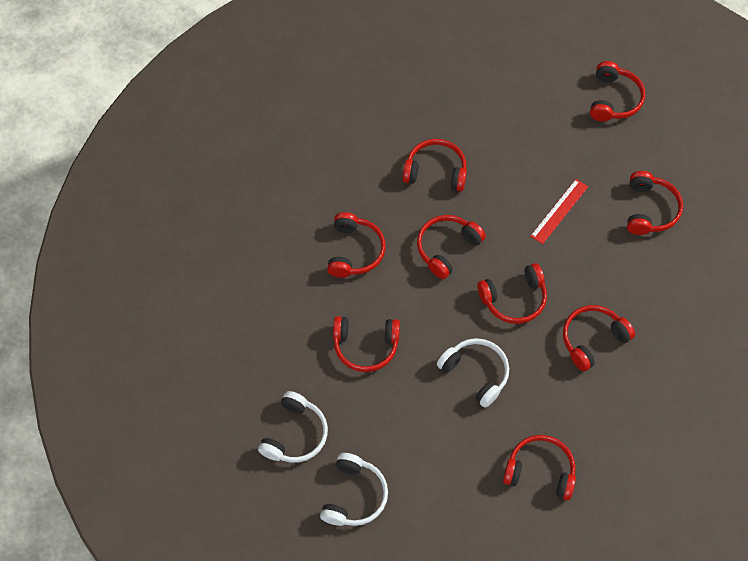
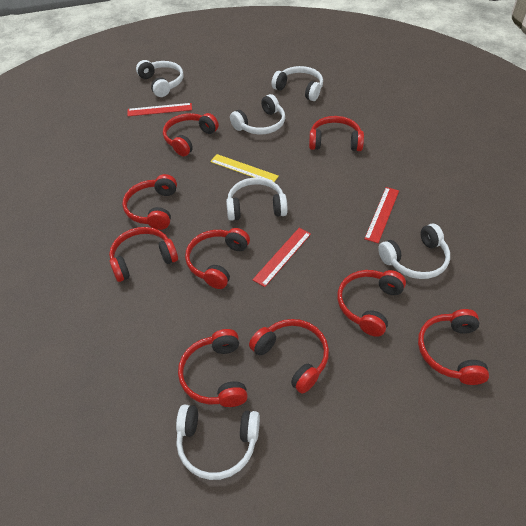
red ruler: [530,179,588,244] = 1 -> [127,103,192,116] [252,228,311,287] [364,187,399,243] = 3
white headphones: [258,391,328,463] [320,453,388,526] [437,338,509,408] = 3 -> [136,60,184,97] [176,404,260,480] [226,178,288,221] [230,94,285,135] [271,66,323,101] [378,223,450,279] = 6
yellow ruler: none = 0 -> [210,154,279,182] = 1

